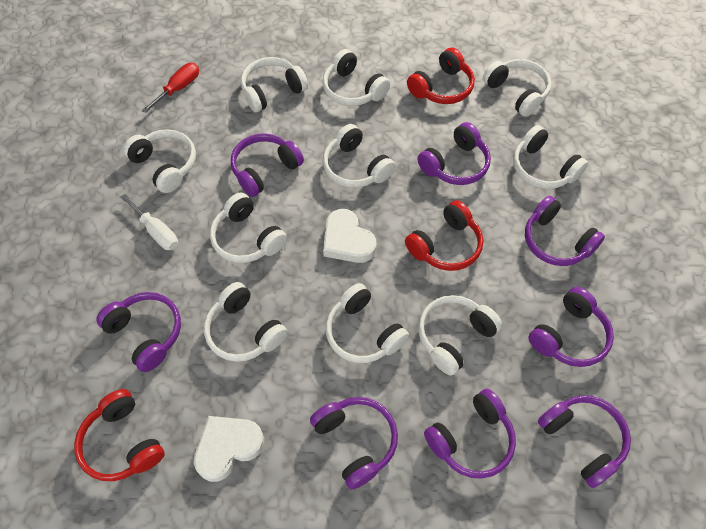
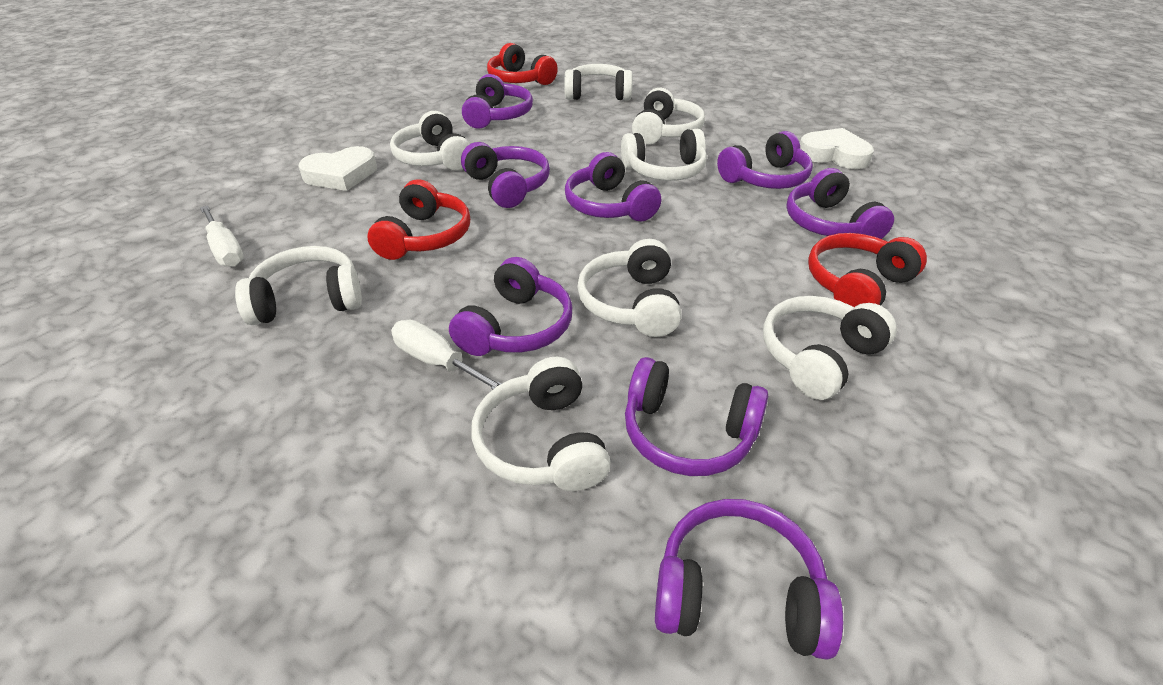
red screwdriver: [142,63,199,113] = 1 -> none = 0
white headphones: [123,129,196,193] [204,282,288,362] [210,193,287,263] [241,57,308,112] [322,49,390,106] [323,124,395,188] [326,283,409,363] [418,295,502,376] [483,59,551,117] [513,125,588,189] = 10 -> [235,246,362,325] [390,111,470,171] [472,357,611,491] [564,64,633,100] [577,239,682,337] [621,129,707,181] [632,88,705,144] [763,296,897,400] = 8
white screwdriver: [121,194,178,250] = 1 -> [200,205,244,267] [391,320,502,389] = 2

